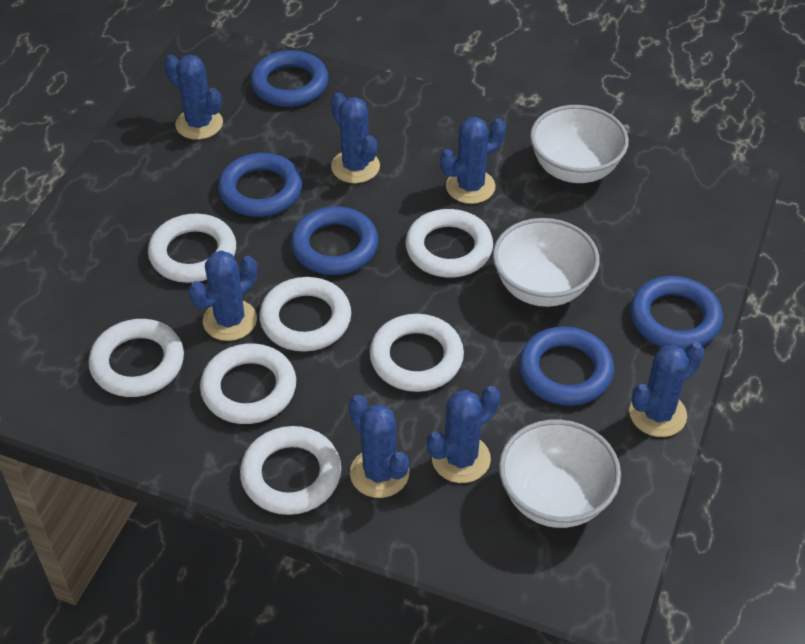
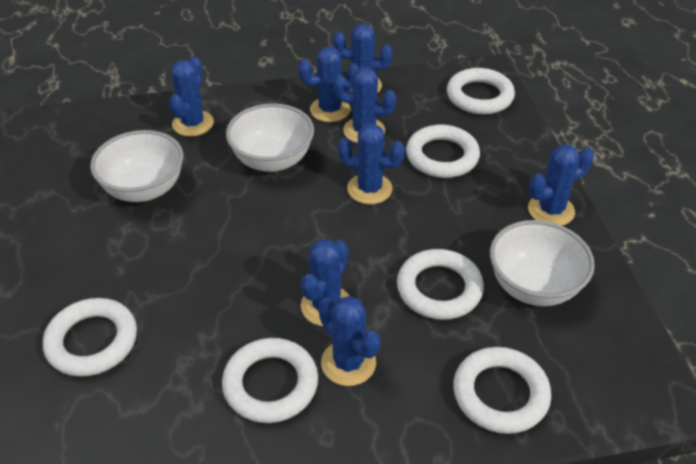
blue cactus: [164,55,223,140] [188,250,257,341] [331,93,380,183] [349,395,409,498] [427,386,500,483] [440,117,506,204] [629,342,705,437] = 7 -> [169,56,214,137] [298,47,359,122] [301,239,349,326] [318,296,381,386] [333,24,393,92] [333,67,396,143] [338,124,405,204] [528,145,594,226] = 8
blue ring: [218,153,302,217] [250,50,329,107] [291,206,378,275] [519,326,614,406] [630,276,723,350] = 5 -> none = 0
white ring: [88,319,184,397] [148,213,236,283] [200,343,296,424] [240,426,341,515] [259,277,351,352] [370,314,464,392] [406,209,493,278] = 7 -> [43,298,137,377] [222,338,318,423] [397,249,484,320] [406,124,480,178] [447,68,515,114] [453,347,551,434] = 6

